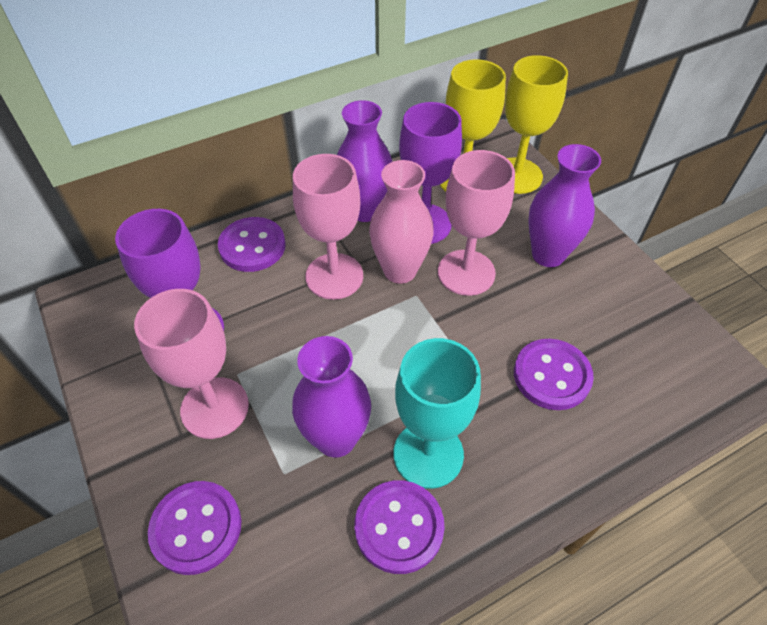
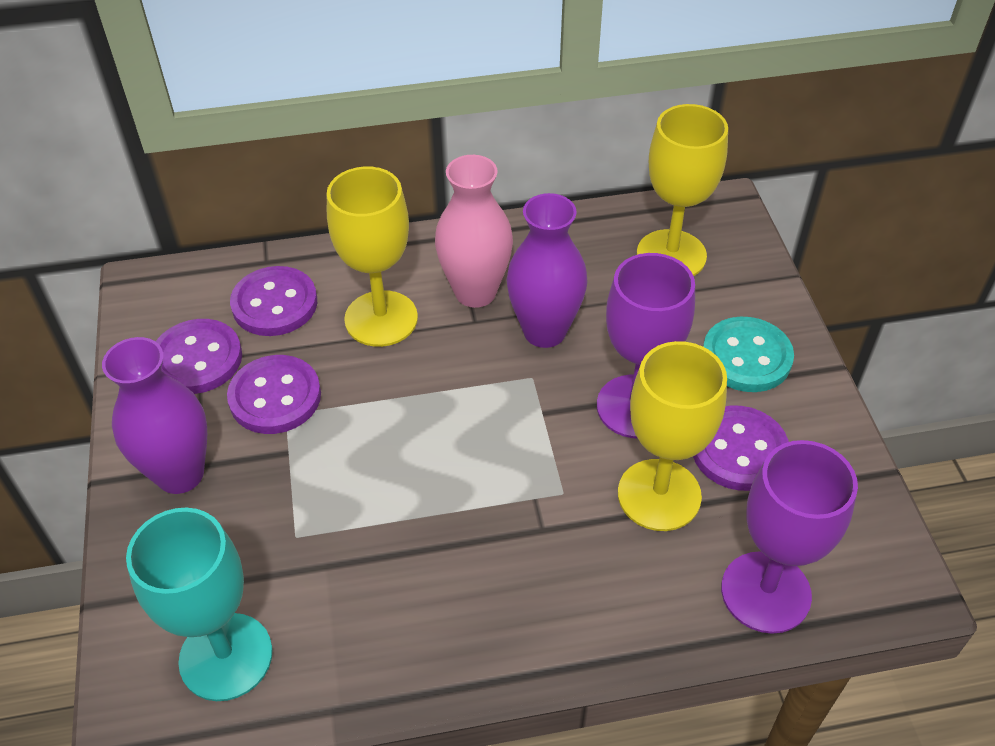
pink goblet: [134,289,249,439] [293,154,363,300] [438,150,515,296] = 3 -> none = 0
purple vase: [292,336,371,458] [337,100,392,222] [528,144,601,267] = 3 -> [102,337,207,494] [506,193,588,348] = 2
turquoise button: none = 0 -> [703,317,794,392] = 1
yellow goblet: [440,59,506,192] [505,55,568,194] = 2 -> [327,167,418,347] [618,341,727,531] [637,104,728,276] = 3

